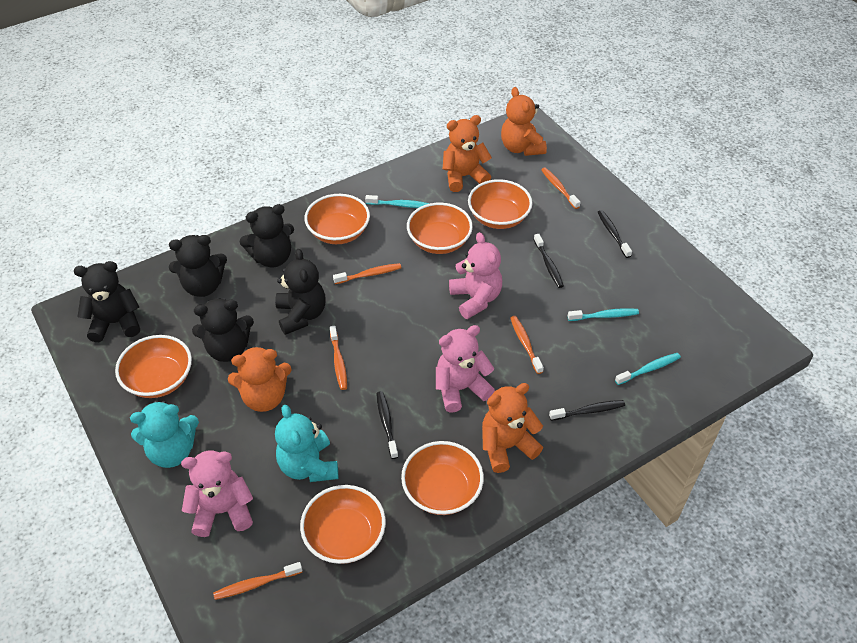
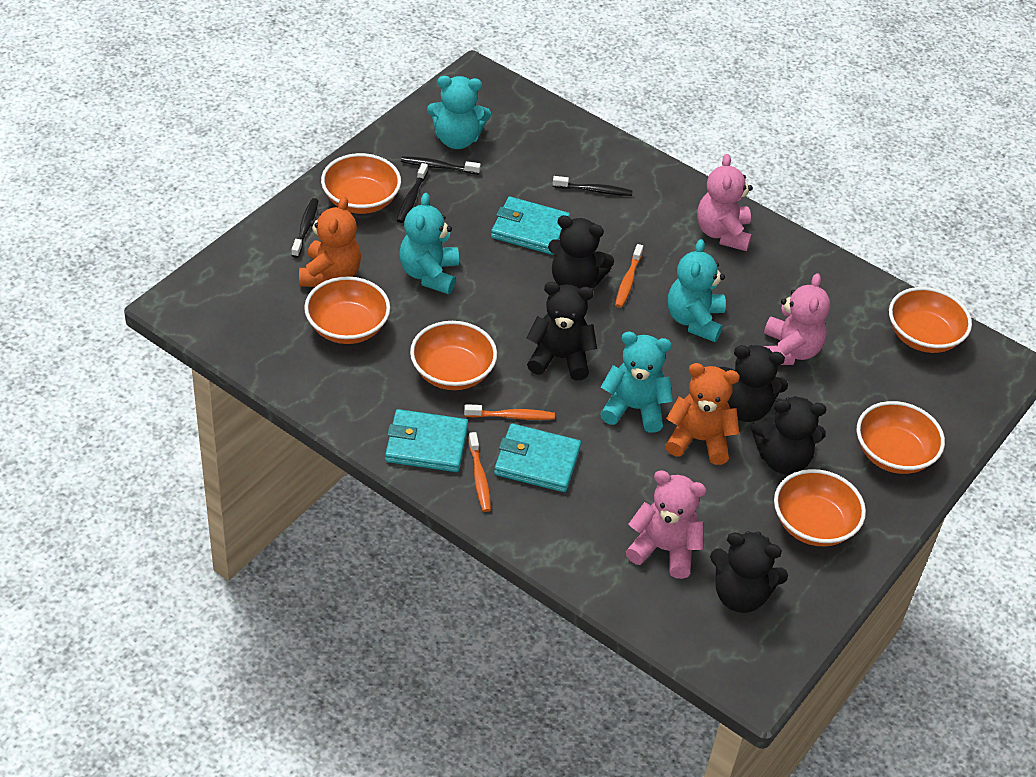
orange teddy bear: [228,346,291,412] [443,115,492,192] [482,383,543,473] [501,87,547,156] = 4 -> [299,196,361,287] [665,363,740,465] = 2
orange toothbrush: [213,562,302,600] [330,326,347,390] [333,263,401,284] [510,316,544,374] [541,167,581,209] = 5 -> [464,404,555,420] [468,432,491,512] [615,244,643,308] = 3
turquoise teddy bear: [130,400,199,468] [275,405,338,482] = 2 -> [400,193,459,294] [427,76,491,149] [600,332,673,433] [668,239,726,342] = 4
turquoise toothbrush: [365,195,430,208] [568,308,639,321] [615,353,681,385] = 3 -> none = 0
turquoise wallet: none = 0 -> [385,409,468,472] [491,196,570,255] [494,423,581,492] = 3

